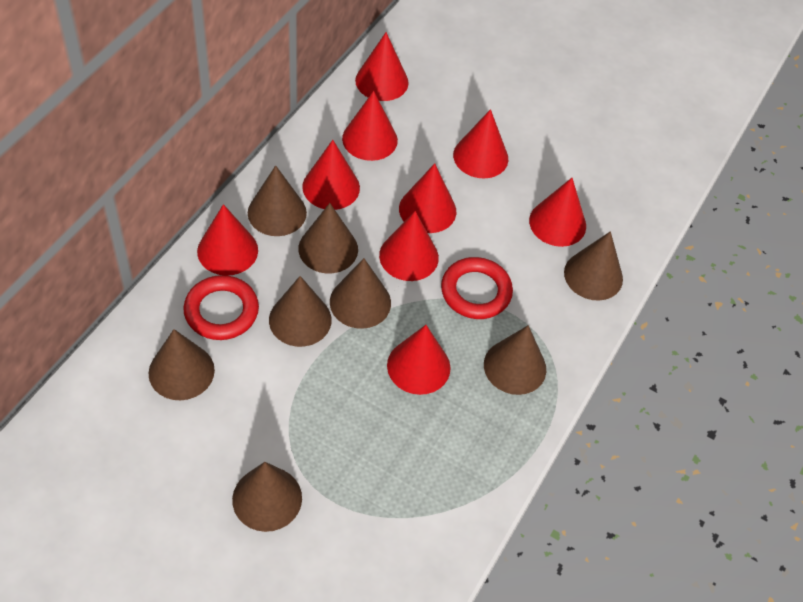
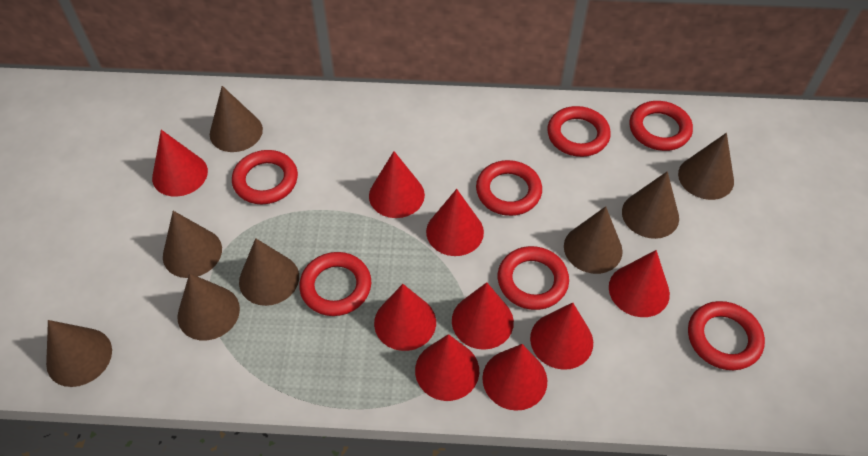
red ring: [183,275,259,340] [441,257,513,319] = 2 -> [232,150,298,204] [299,252,371,316] [476,160,542,216] [498,246,569,310] [547,106,611,157] [630,101,693,151] [688,301,765,370] = 7

